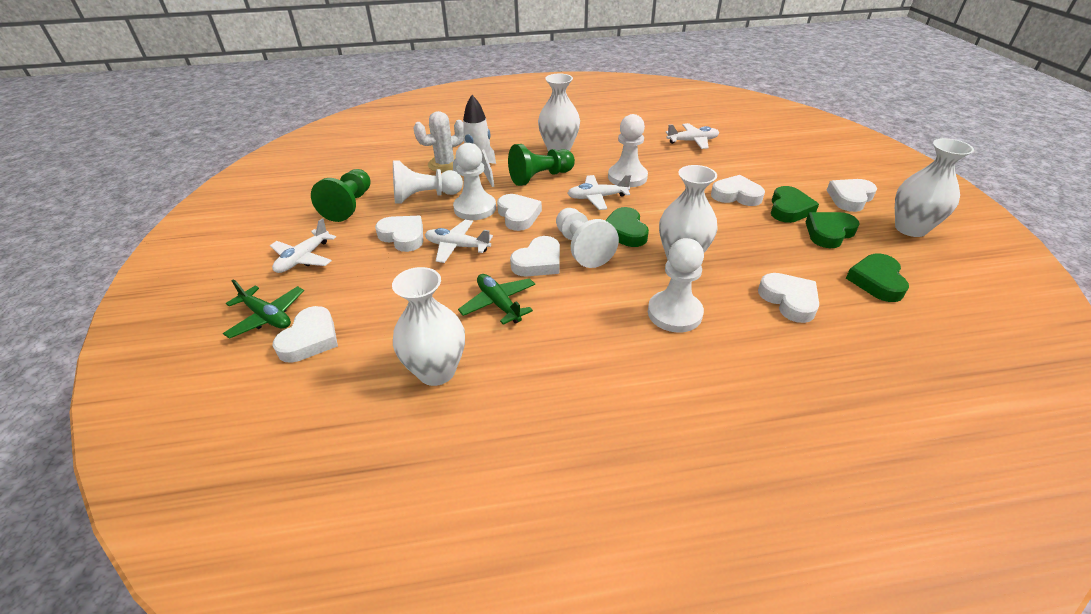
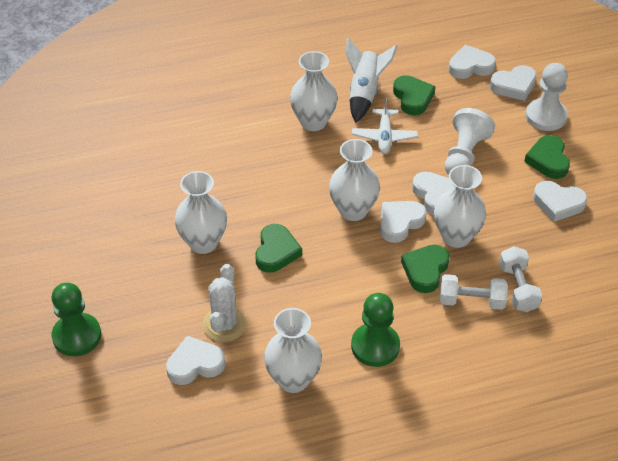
green plane: [223,279,304,339] [458,274,535,325] = 2 -> none = 0
white dumbbell: none = 0 -> [440,274,508,310] [499,246,542,312] = 2
white heart: [273,306,338,363] [375,216,423,252] [497,194,542,231] [510,236,560,277] [711,175,765,206] [758,273,819,323] [827,179,877,212] = 7 -> [166,336,225,385] [380,201,427,243] [412,172,455,215] [449,45,496,79] [490,65,537,101] [533,181,587,222] = 6
white pawn: [393,160,463,204] [453,143,496,220] [556,208,619,268] [608,114,648,187] [648,238,704,332] = 5 -> [445,108,495,175] [526,63,568,131] = 2
white plane: [270,218,336,273] [425,220,493,263] [567,175,631,210] [666,123,719,149] = 4 -> [352,98,418,154] = 1
white vase: [392,267,465,386] [538,74,580,152] [659,165,718,260] [895,138,974,237] = 4 -> [175,171,227,254] [264,308,322,393] [290,51,338,131] [329,139,380,221] [434,165,486,248] = 5

